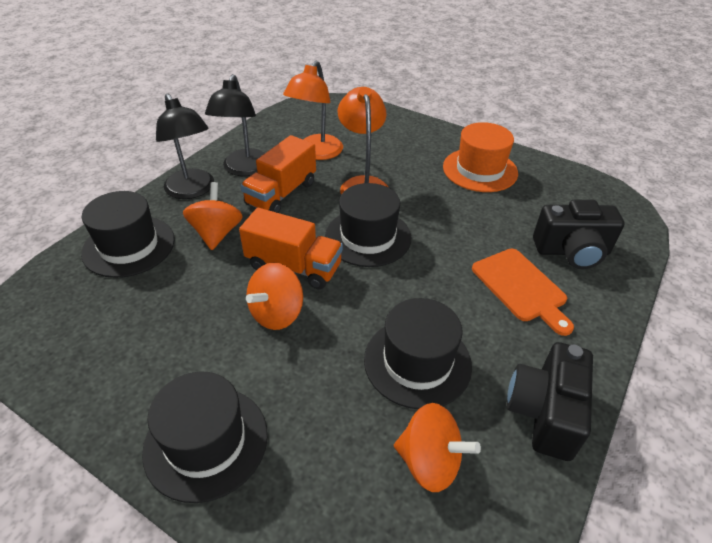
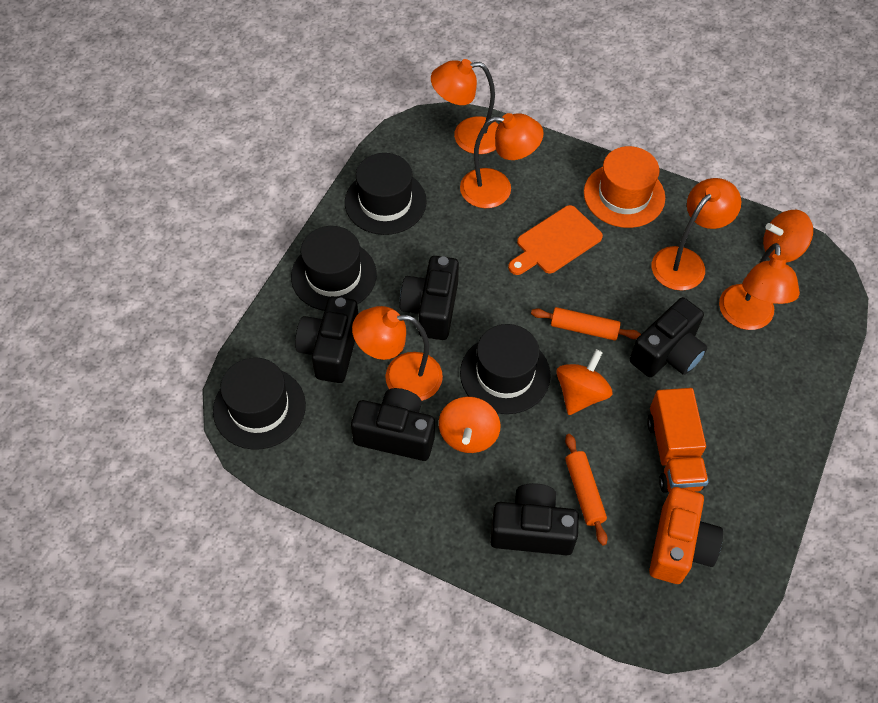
black camera: [507,342,593,461] [533,200,625,269] = 2 -> [295,296,358,383] [351,388,435,461] [400,256,459,340] [490,483,579,555] [630,297,707,377] = 5
black lamp: [156,93,214,199] [205,74,265,176] = 2 -> none = 0
orange camera: none = 0 -> [649,487,723,584] = 1
orange lamp: [283,61,343,160] [338,87,389,195] = 2 -> [352,306,443,401] [431,59,499,154] [460,113,544,208] [652,178,741,291] [719,243,800,330] = 5
orange rolling pin: none = 0 -> [531,307,641,341] [565,434,608,546] = 2
orange truck: [239,208,343,289] [240,135,316,213] = 2 -> [647,388,709,493] = 1

